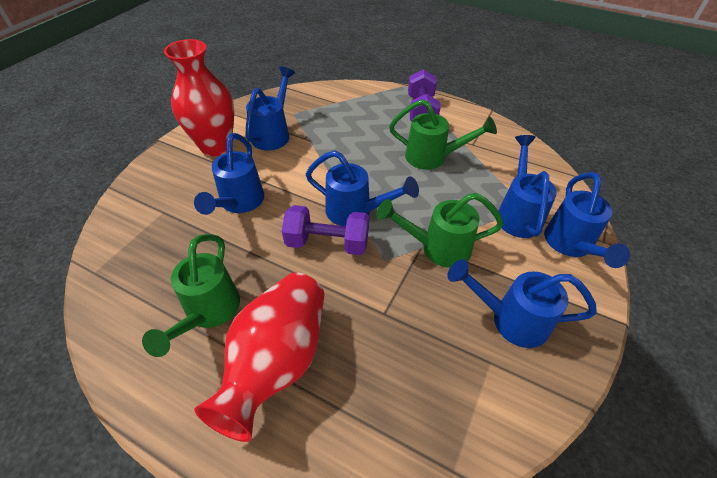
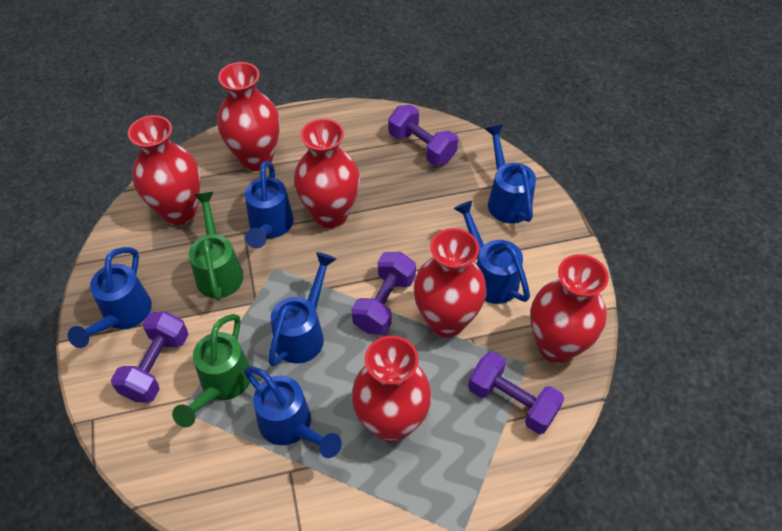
green watering can: [142,234,240,357] [376,193,504,268] [389,99,497,170] = 3 -> [172,314,250,427] [189,192,243,301] = 2
purple dumbbell: [282,205,369,255] [408,69,441,121] = 2 -> [111,311,188,403] [351,252,416,335] [388,105,458,166] [468,351,564,434] = 4
red vase: [164,39,234,156] [195,273,324,442] = 2 -> [128,115,201,225] [217,62,280,171] [294,118,360,228] [352,336,432,442] [413,228,486,338] [530,254,609,363] = 6

